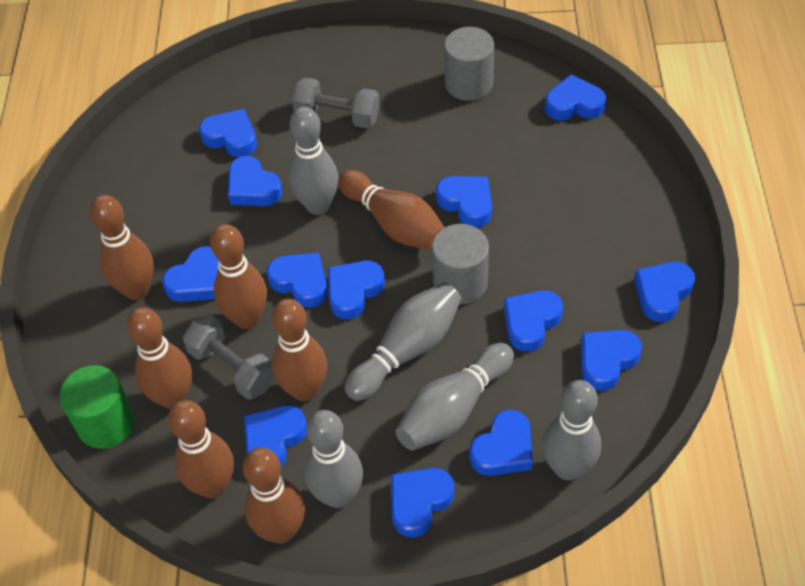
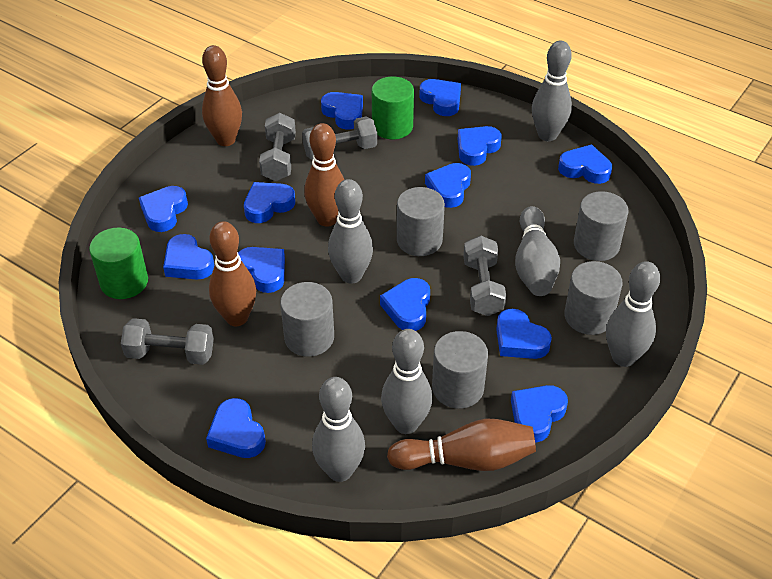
brown bowling pin: [90,195,154,300] [126,307,192,409] [168,400,234,498] [210,224,267,329] [243,447,305,544] [272,299,327,401] [338,170,445,250] = 7 -> [202,45,242,146] [209,221,256,326] [304,123,344,227] [387,419,536,471] = 4
green cylinder: [59,365,135,449] = 1 -> [89,228,148,299] [372,77,414,139] = 2
grey bowling pin: [289,107,338,215] [304,410,363,508] [345,282,462,401] [396,343,514,450] [542,380,601,481] = 5 -> [312,377,365,482] [328,179,373,284] [381,329,432,434] [515,206,560,296] [532,41,572,141] [606,261,660,367] = 6
grey cylinder: [432,224,489,304] [444,27,494,101] = 2 -> [280,282,334,357] [397,187,445,256] [432,331,488,409] [564,261,623,335] [574,191,628,261] = 5
grey dumbbell: [183,315,275,400] [292,77,380,128] = 2 -> [121,318,214,365] [259,113,296,181] [302,117,377,160] [463,236,506,316] = 4

